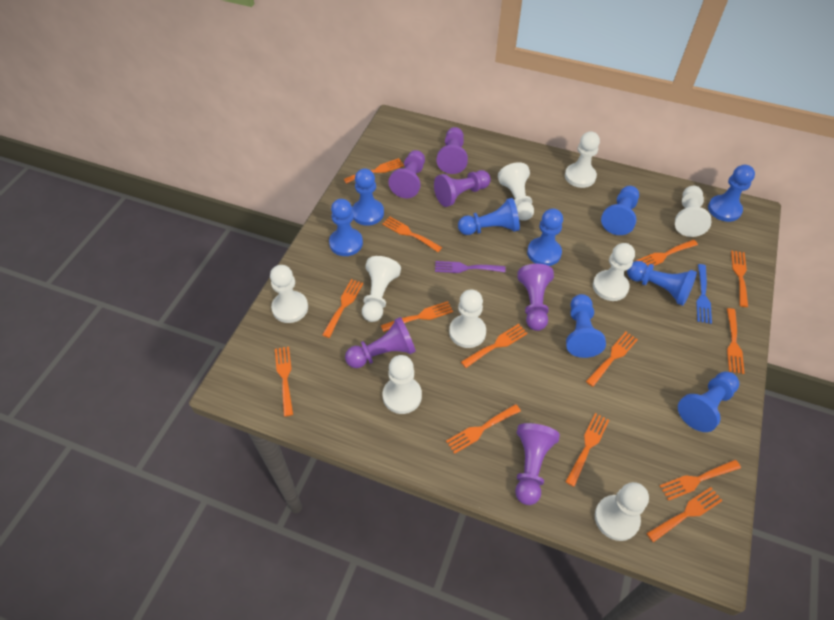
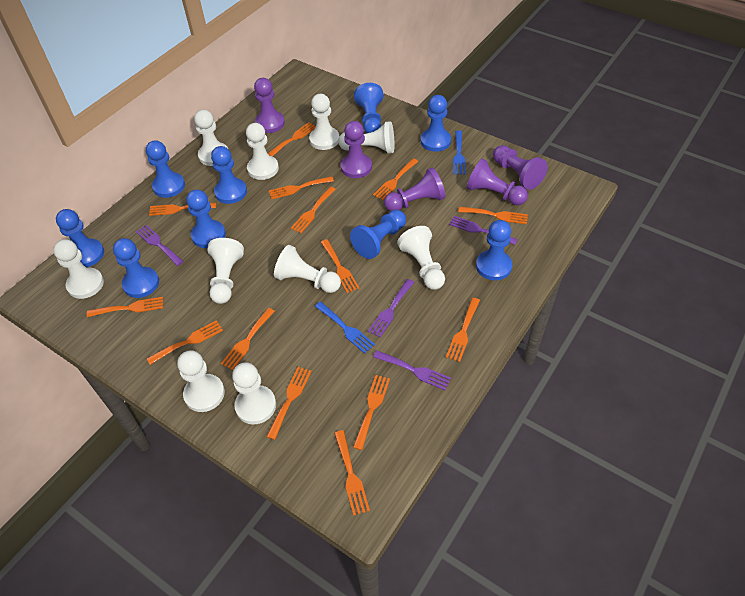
blue fork: [696,264,712,324] = 1 -> [315,302,375,354] [453,130,465,175] = 2
purple fork: [435,261,506,273] = 1 -> [136,225,184,266] [368,279,414,337] [373,350,451,390] [449,216,518,245] = 4
purple pawn: [345,317,416,368] [388,150,425,198] [434,170,491,207] [437,127,468,174] [515,423,560,505] [517,264,554,331] = 6 -> [254,78,285,133] [341,121,372,178] [384,168,445,211] [467,158,528,205] [493,145,548,190] = 5
white pawn: [270,265,308,323] [362,256,401,322] [383,355,422,414] [449,290,486,348] [498,162,534,221] [565,131,600,188] [593,243,635,301] [595,482,649,541] [675,186,711,237] = 9 -> [53,239,104,299] [177,350,225,412] [194,110,228,166] [207,238,244,304] [232,362,276,424] [246,123,279,180] [274,245,341,293] [309,94,339,150] [338,121,394,154] [397,226,445,290] = 10

